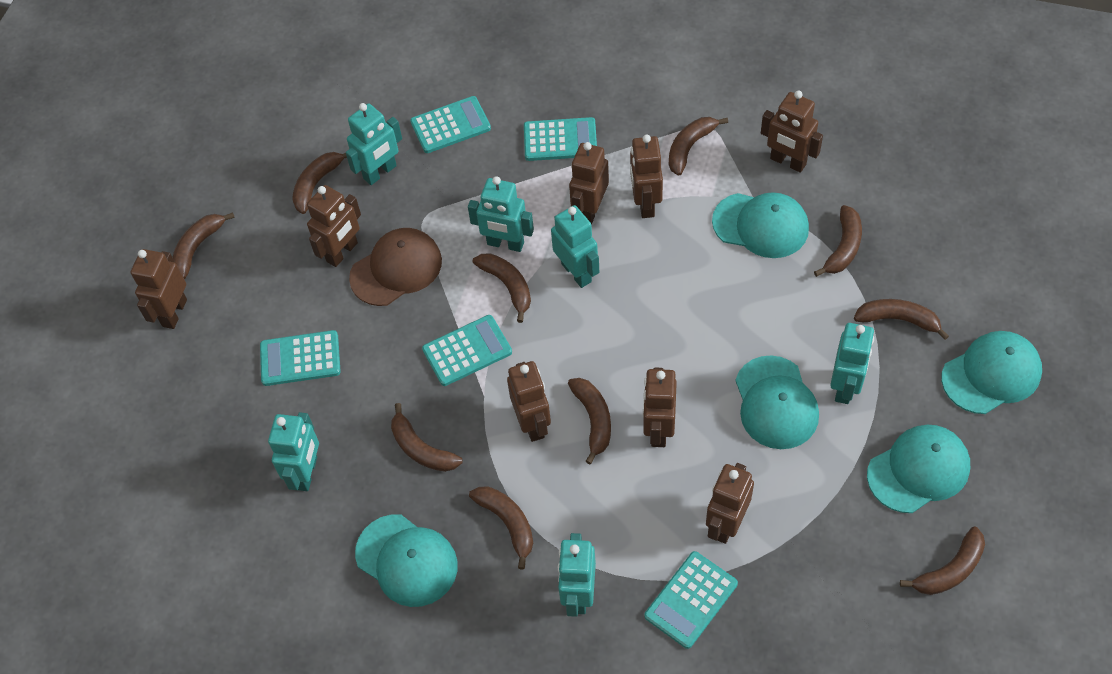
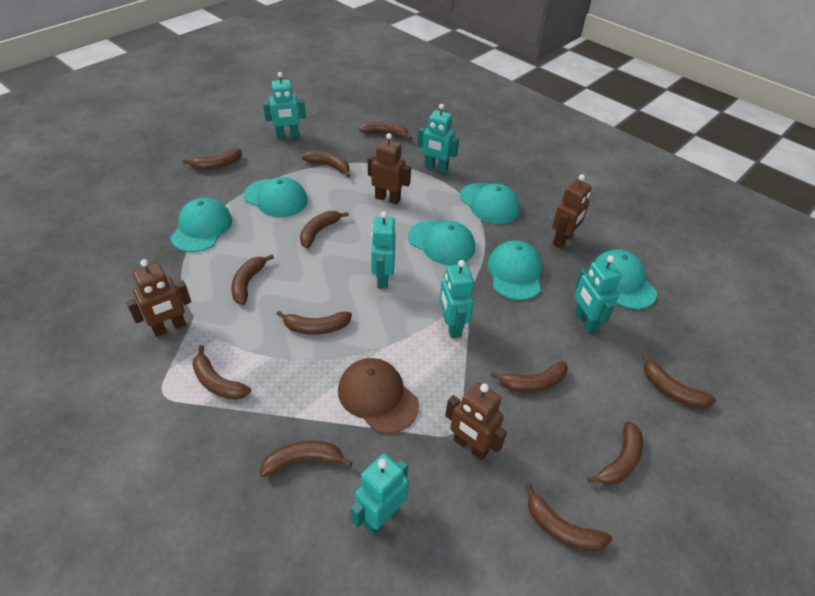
brown banana: [173,212,235,279] [292,152,347,214] [391,403,463,472] [469,487,533,570] [473,253,531,323] [568,378,611,464] [669,117,728,176] [814,205,862,277] [854,299,949,340] [900,527,985,595] = 10 -> [182,148,242,170] [192,345,251,400] [231,254,274,305] [260,441,353,477] [277,311,352,334] [300,211,349,248] [302,151,351,177] [359,121,412,140] [491,361,568,393] [525,483,612,552] [587,421,643,485] [643,353,716,409] = 12
brown robot: [130,249,187,329] [307,185,361,267] [507,361,551,442] [569,142,609,225] [630,135,663,218] [643,367,677,447] [706,463,754,544] [761,91,823,173] = 8 -> [126,259,191,337] [368,133,411,204] [445,382,507,460] [552,174,592,248] = 4
turquoise calculator: [260,330,341,386] [410,96,491,153] [422,315,512,386] [524,117,597,161] [644,551,738,649] = 5 -> none = 0
turquoise cap: [355,514,458,607] [712,192,809,258] [735,356,819,449] [867,425,970,513] [941,331,1042,414] = 5 -> [170,198,232,252] [244,177,308,217] [408,220,475,265] [460,183,520,224] [488,240,542,300] [593,249,657,309] = 6

